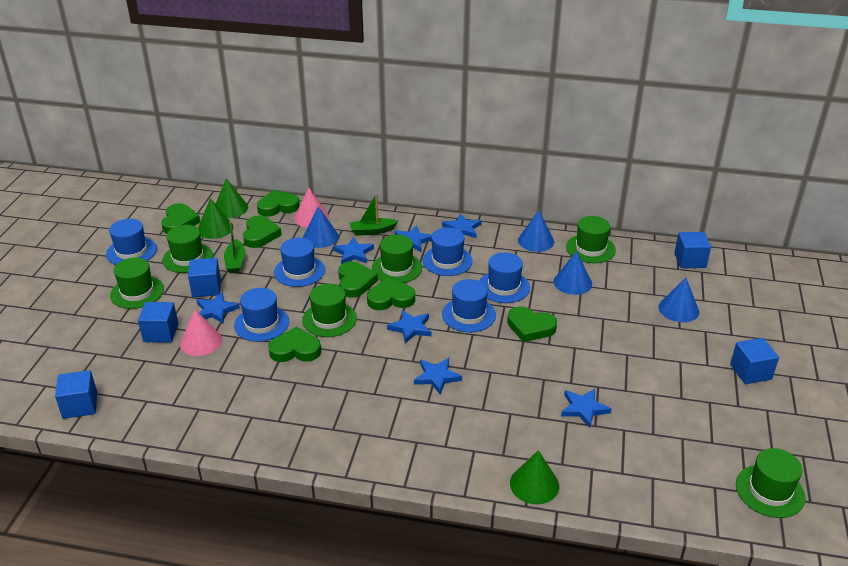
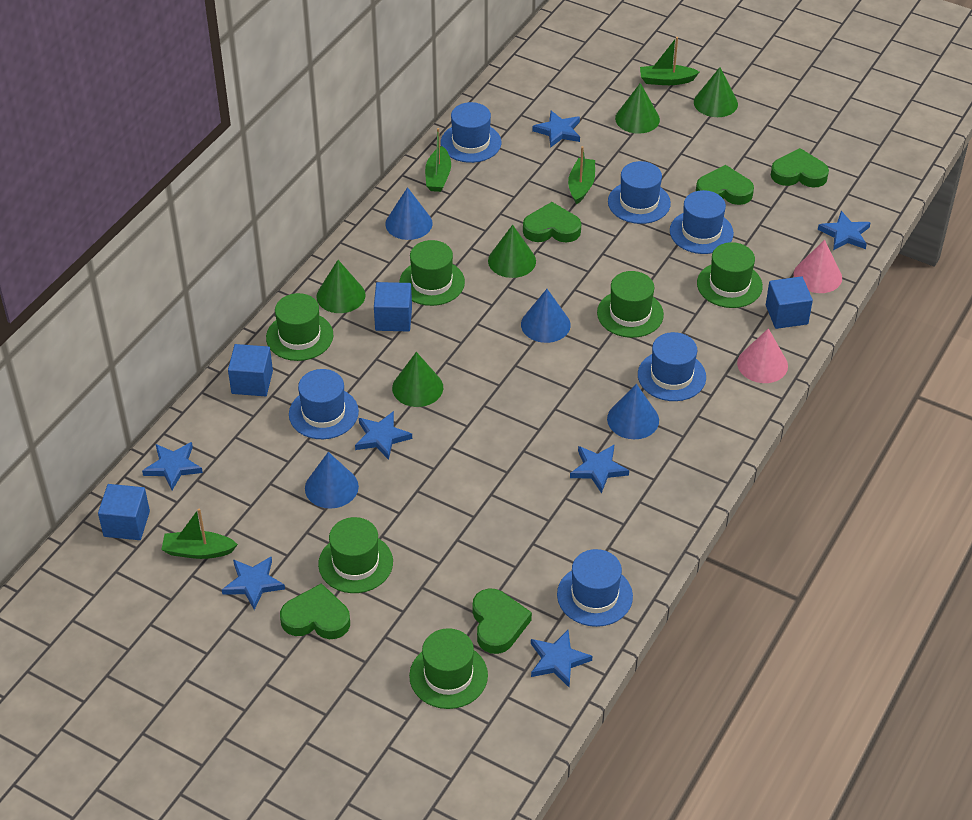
blue cube: [55,370,97,419] [138,302,178,343] [188,258,221,297] [674,232,711,268] [730,338,779,384] = 5 -> [98,484,150,540] [228,344,273,396] [374,282,412,331] [766,276,813,329] = 4
green boat: [224,221,245,273] [350,193,398,236] = 2 -> [161,508,238,559] [425,128,451,192] [568,146,595,204] [640,37,699,85] = 4
green cone: [198,198,233,239] [216,178,248,218] [510,450,559,504] = 3 -> [316,260,366,313] [392,352,443,407] [488,225,536,278] [615,83,660,134] [694,67,738,117] = 5
green heart: [161,203,200,234] [243,215,282,248] [257,190,300,217] [268,326,321,362] [338,261,378,298] [367,278,415,310] [507,306,557,342] = 7 -> [280,583,350,639] [472,588,532,654] [523,202,581,243] [696,165,754,205] [771,148,829,188] = 5

